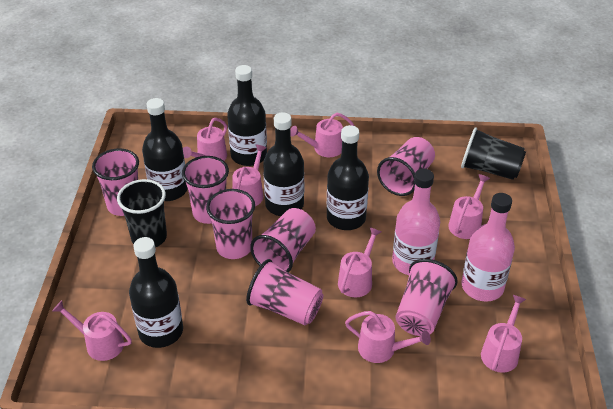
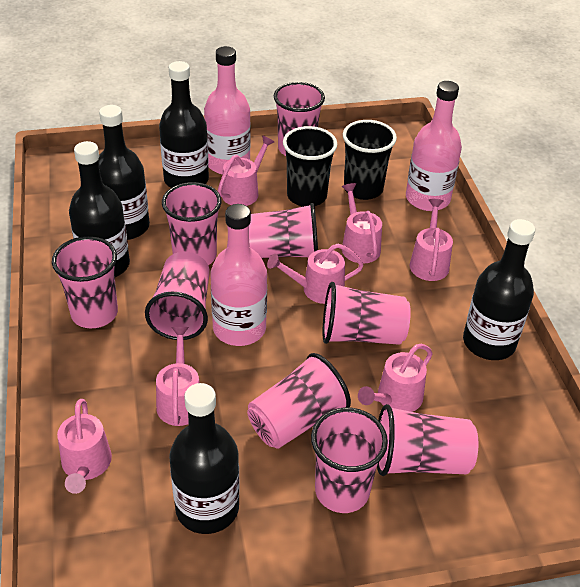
pink bottle: [392,169,440,275] [461,193,515,302] = 2 -> [204,46,251,175] [211,204,267,346] [406,81,462,211] = 3
pink cup: [92,148,139,216] [182,156,229,224] [206,189,255,259] [246,259,323,325] [250,208,316,272] [377,137,435,196] [396,259,458,336] = 7 -> [52,236,118,328] [145,252,210,340] [162,182,222,265] [247,353,351,449] [249,203,318,258] [274,82,325,156] [311,408,388,513] [323,282,411,345] [377,404,478,476] = 9
pink watering can: [52,300,132,361] [183,118,227,161] [232,145,267,206] [290,113,354,157] [338,227,381,297] [345,311,431,363] [448,174,490,239] [481,295,526,373] = 8 -> [57,399,112,494] [156,327,200,426] [218,135,274,206] [267,243,363,304] [342,183,382,264] [358,344,433,412] [410,199,453,281] = 7

